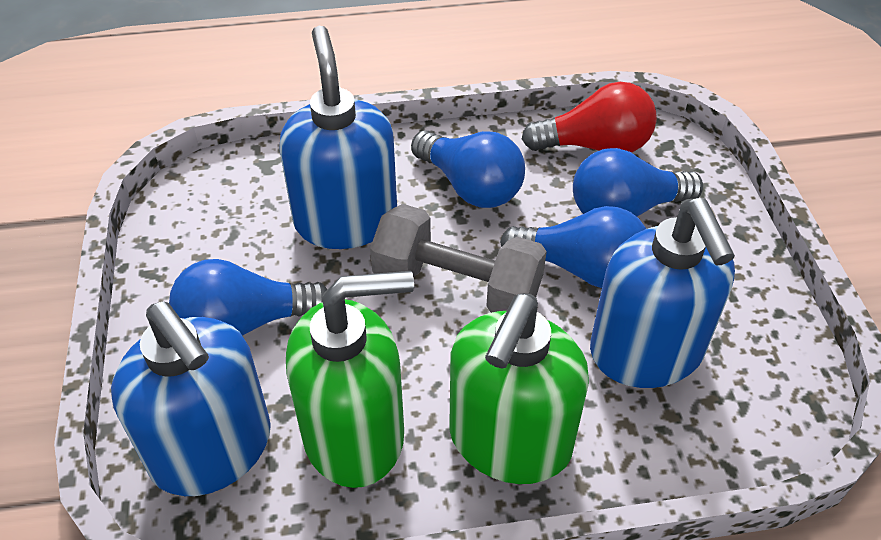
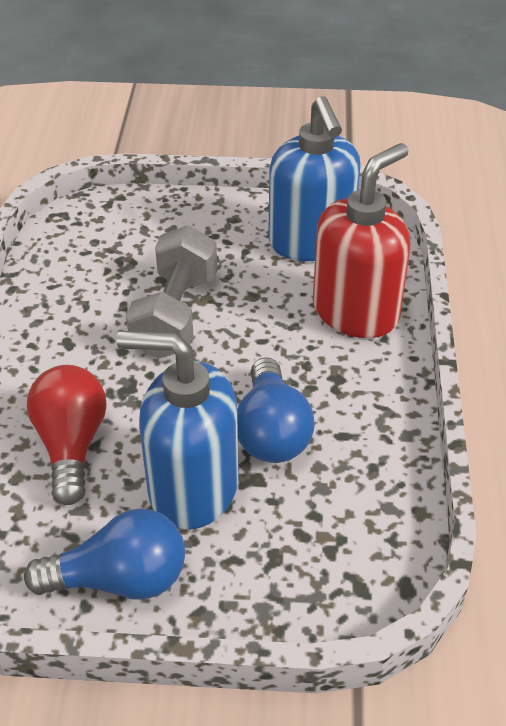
blue light bulb: [169,259,327,336] [411,130,525,208] [500,206,646,288] [573,148,703,217] = 4 -> [24,508,185,600] [237,357,315,463] = 2
blue soap dispenser: [111,301,271,496] [279,26,397,249] [590,198,735,388] = 3 -> [117,331,239,530] [268,96,361,261] = 2
green soap dispenser: [286,271,414,488] [449,293,589,484] = 2 -> none = 0
red soap dispenser: none = 0 -> [313,143,410,338] = 1

